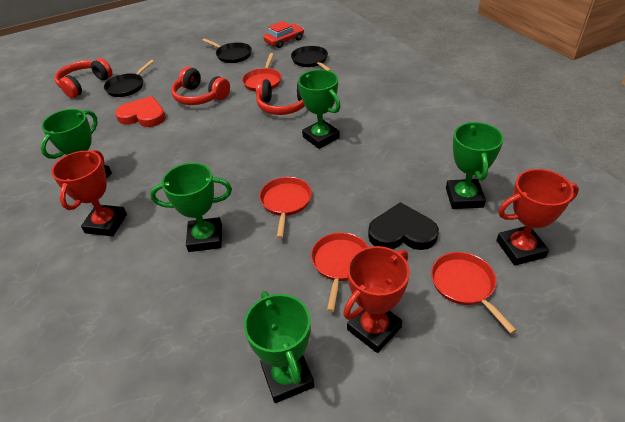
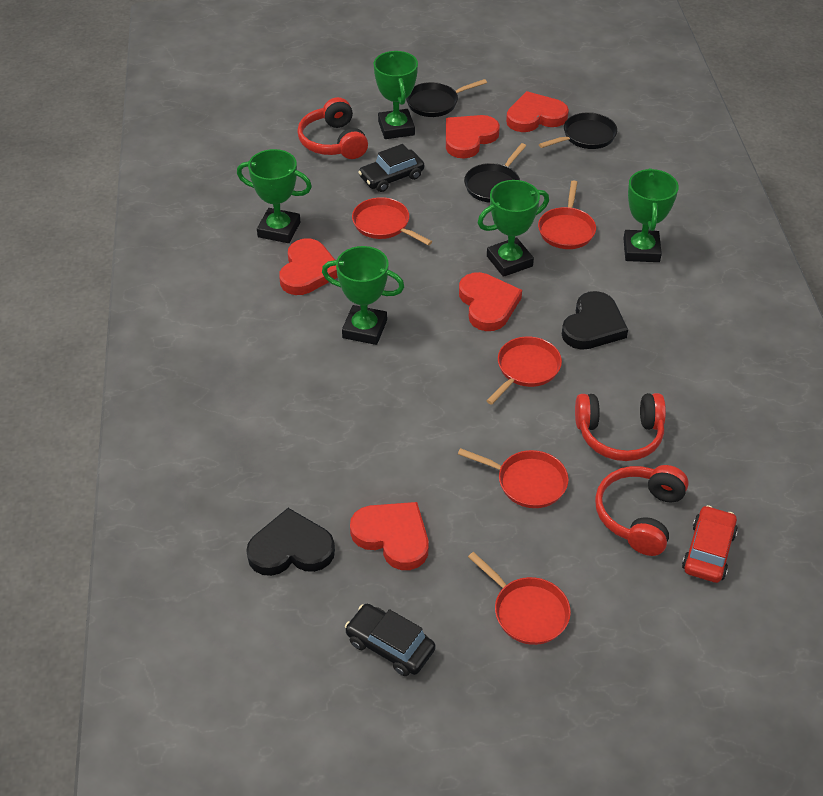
black car: none = 0 -> [345,604,435,676] [358,144,424,192] = 2
black heart: [368,202,439,250] = 1 -> [246,508,335,576] [562,291,628,350] = 2
red heart: [115,96,166,127] = 1 -> [279,238,338,295] [350,502,429,570] [446,115,500,158] [459,272,522,331] [506,91,569,132] = 5
red pan: [242,53,281,92] [259,177,312,238] [311,232,368,312] [431,252,517,334] = 4 -> [352,197,432,246] [458,448,569,508] [468,552,571,645] [486,336,562,405] [538,180,596,249] = 5
red trophy: [51,150,127,236] [343,246,410,353] [496,169,579,265] = 3 -> none = 0

